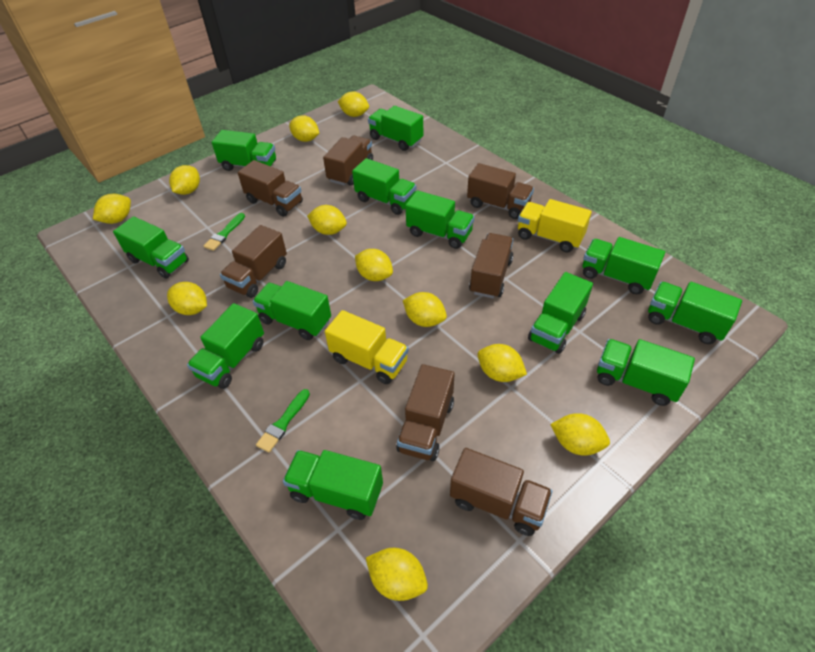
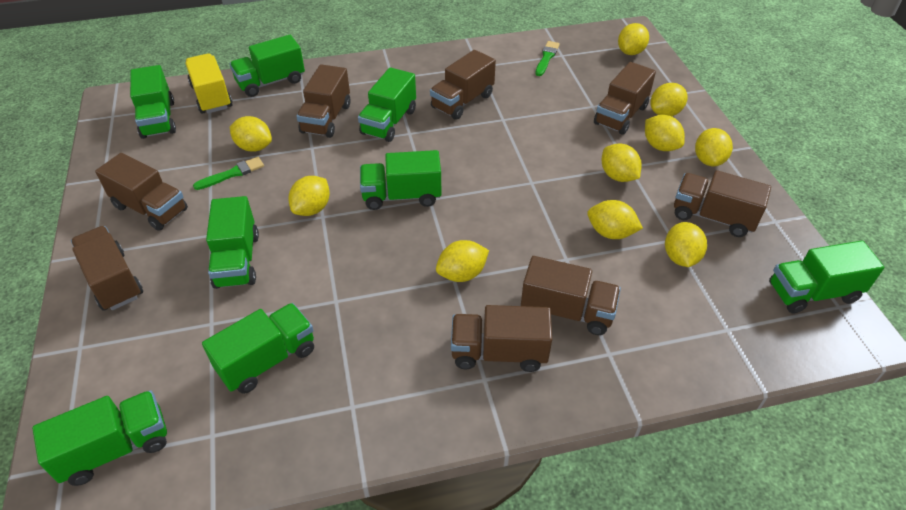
brown truck: [220,225,287,298] [238,160,303,217] [323,136,373,186] [396,364,454,461] [450,448,552,536] [467,163,534,219] [469,233,513,298] = 7 -> [71,226,143,311] [95,153,188,231] [296,64,350,138] [430,50,496,120] [451,305,552,372] [521,256,621,335] [594,62,656,135] [674,170,771,237] = 8
green truck: [113,216,189,279] [187,303,264,389] [212,130,276,171] [253,281,331,340] [283,450,383,520] [352,158,416,215] [368,106,423,151] [405,190,475,249] [528,272,593,354] [583,237,665,294] [597,339,695,406] [648,282,742,344] = 12 -> [32,390,167,486] [130,65,176,139] [202,303,314,394] [206,196,259,289] [230,35,305,97] [358,67,416,142] [360,150,442,210] [769,241,884,314] = 8
yellow lemon: [93,194,131,224] [167,282,207,315] [169,165,200,195] [289,115,319,142] [307,205,347,235] [338,92,369,117] [355,249,393,281] [366,548,428,601] [403,292,447,327] [478,344,527,382] [550,413,610,455] = 11 -> [230,116,272,152] [289,176,330,216] [436,240,489,282] [588,200,643,239] [602,144,642,182] [618,23,649,55] [645,115,685,151] [651,83,688,116] [665,222,707,267] [695,128,733,166] = 10
yellow truck: [325,310,409,384] [518,199,592,252] = 2 -> [185,53,233,114] = 1

